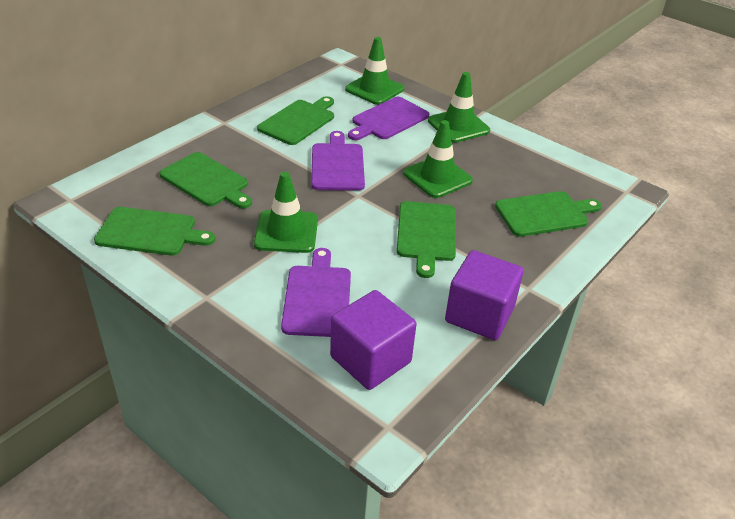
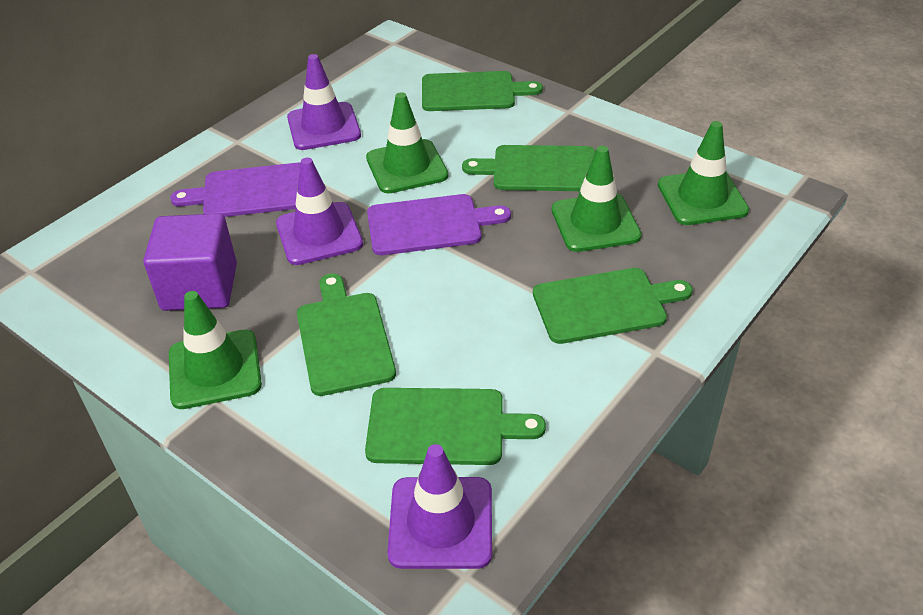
purple cube: [330,290,417,390] [445,250,524,340] = 2 -> [143,213,237,311] = 1
purple cutting board: [281,248,351,337] [311,131,365,191] [348,97,430,140] = 3 -> [170,163,300,217] [367,194,511,255] = 2
purple traffic cone: none = 0 -> [276,158,363,265] [287,54,361,150] [387,444,492,569] = 3

